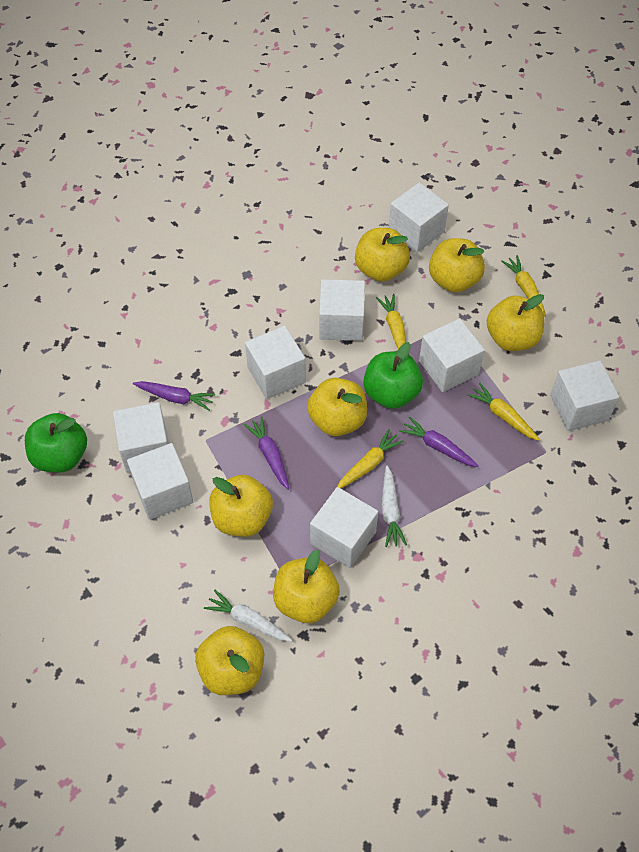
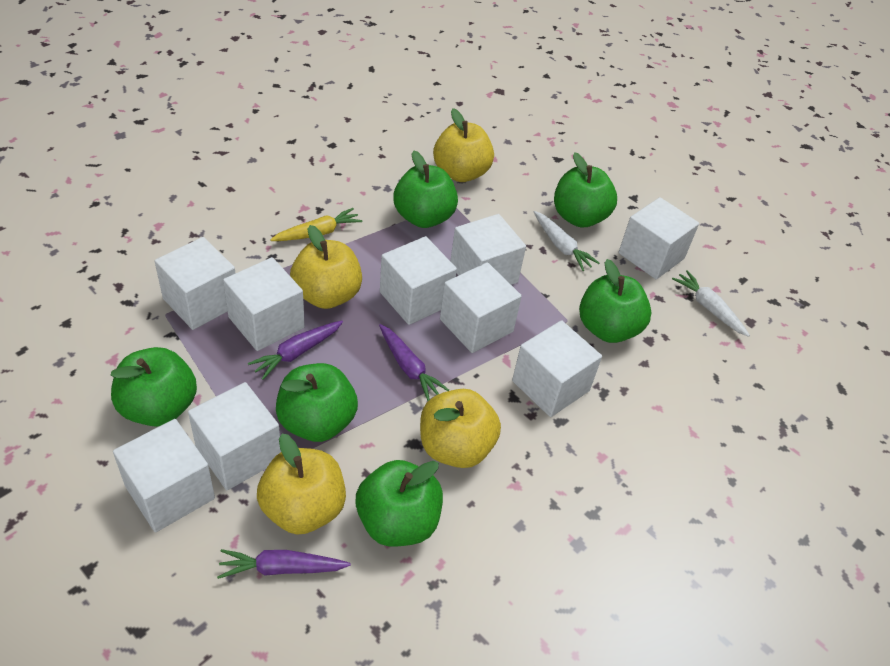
green apple: [25,413,87,473] [363,342,423,409] = 2 -> [110,347,197,427] [276,363,358,442] [356,460,443,547] [393,151,458,228] [554,152,617,228] [579,259,652,343] = 6
white cube: [113,402,169,473] [127,443,193,520] [245,326,306,399] [310,487,378,568] [319,279,365,341] [389,182,449,253] [419,318,485,392] [550,360,619,431] = 8 -> [113,419,215,532] [155,237,235,330] [188,382,281,490] [223,257,305,351] [380,236,457,325] [440,262,522,353] [451,214,526,285] [512,320,602,417] [618,197,699,279] = 9
yellow apple: [195,626,264,695] [210,475,273,537] [273,549,340,623] [307,378,367,436] [355,228,410,282] [429,238,485,292] [487,294,544,351] = 7 -> [257,434,346,535] [290,225,362,309] [420,389,501,468] [433,108,494,182] = 4
yellow carrot: [337,429,404,488] [376,294,406,349] [467,383,540,441] [501,255,546,317] = 4 -> [270,208,362,241] = 1

